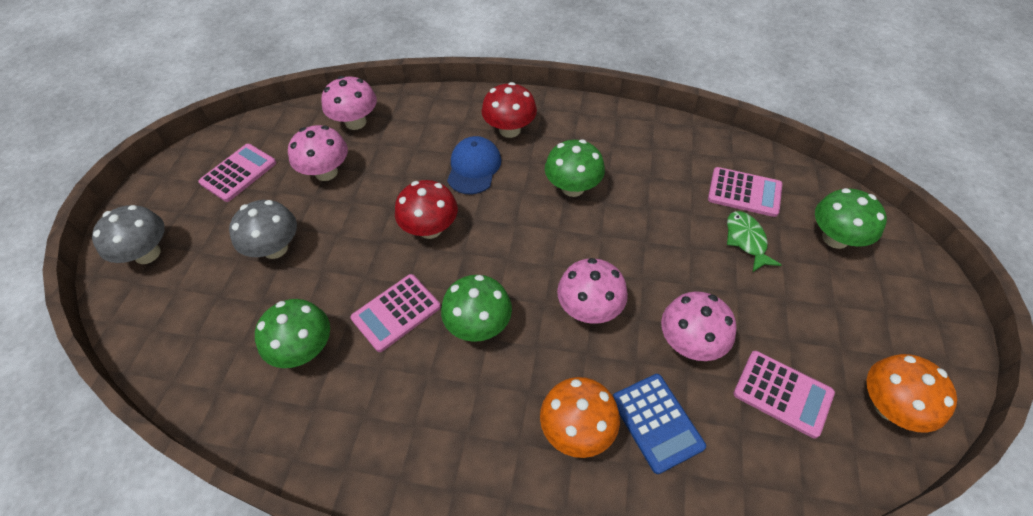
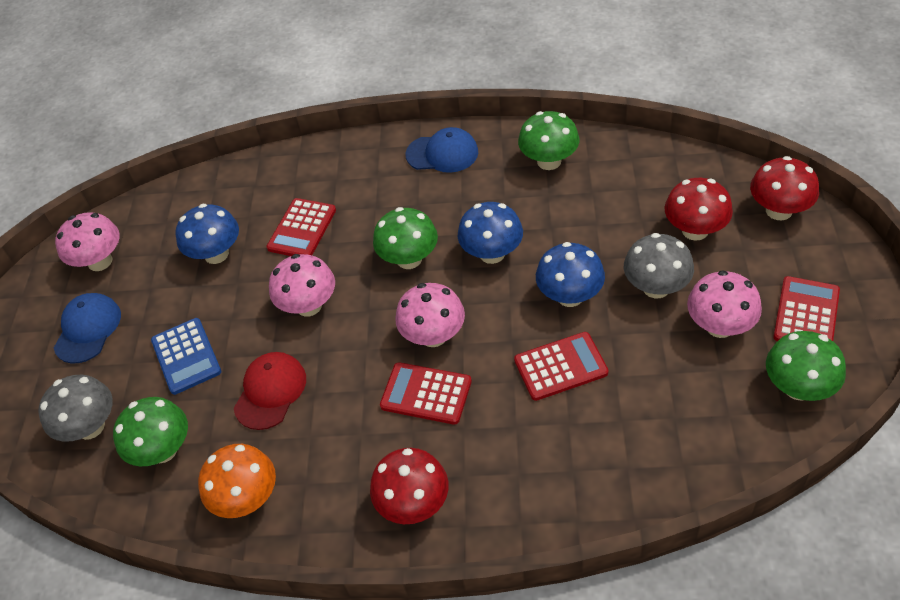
blue cap: [447,136,501,194] = 1 -> [54,293,121,364] [405,127,478,173] = 2
blue mushroom: none = 0 -> [175,204,239,264] [458,202,523,264] [536,242,605,307] = 3
green fish: [727,211,782,273] = 1 -> none = 0
orange mushroom: [540,377,620,458] [867,354,957,433] = 2 -> [198,444,276,518] = 1
pink calculator: [199,144,276,202] [351,274,441,352] [708,167,782,217] [733,351,835,438] = 4 -> none = 0
red calculator: none = 0 -> [266,198,336,256] [380,362,472,425] [514,332,609,401] [773,276,840,341] = 4
red cap: none = 0 -> [234,352,306,430] = 1
red mushroom: [395,180,458,239] [482,82,537,138] = 2 -> [370,448,449,524] [664,178,733,241] [750,156,819,220] = 3

